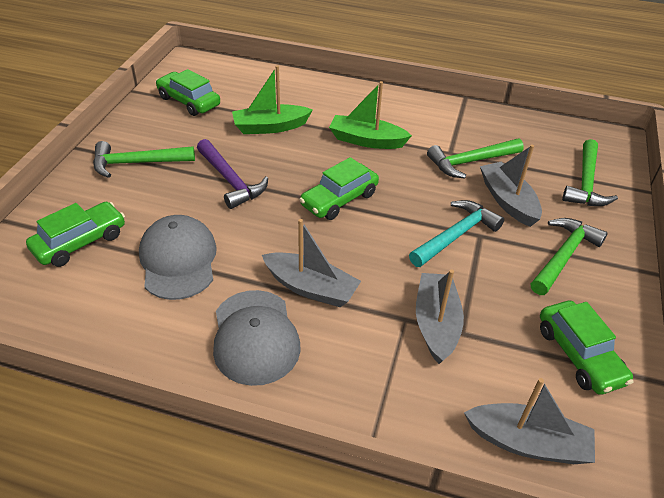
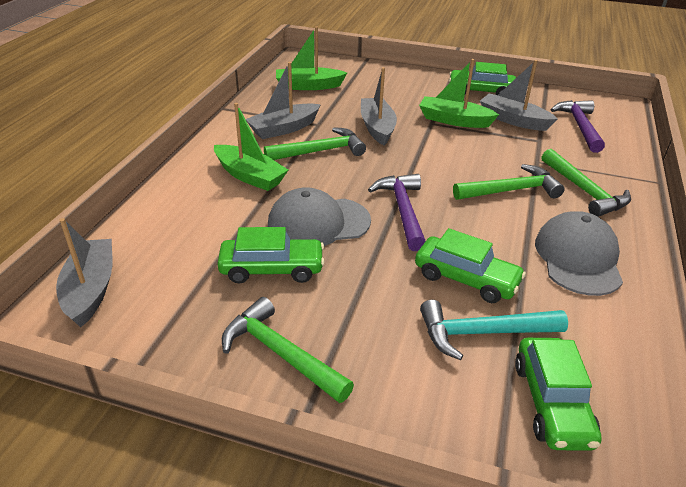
green boat: [232,65,313,134] [329,81,412,149] = 2 -> [214,103,288,191] [276,26,347,90] [419,59,499,128] = 3
purple hammer: [197,139,268,209] = 1 -> [368,174,426,251] [550,100,605,153] = 2

